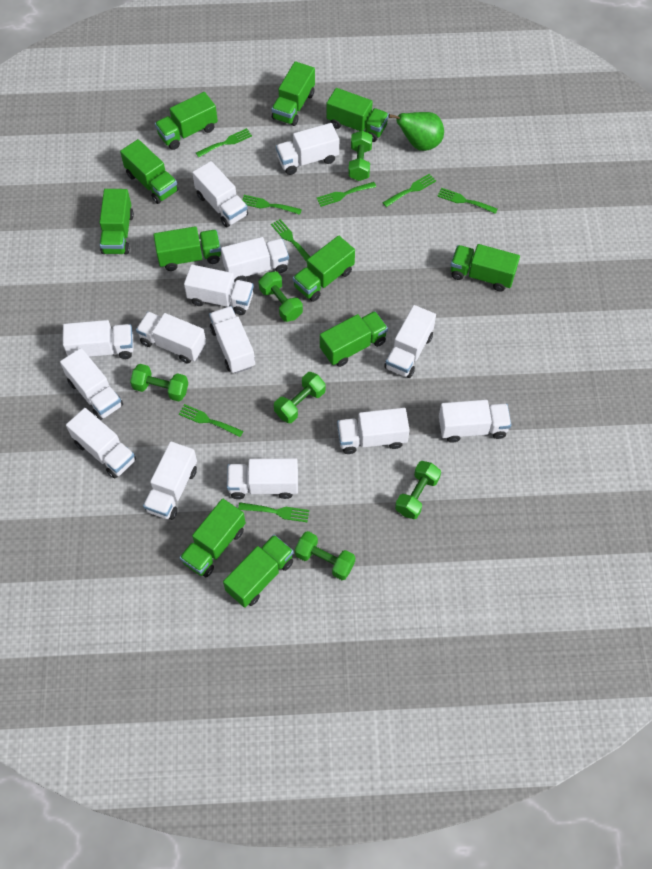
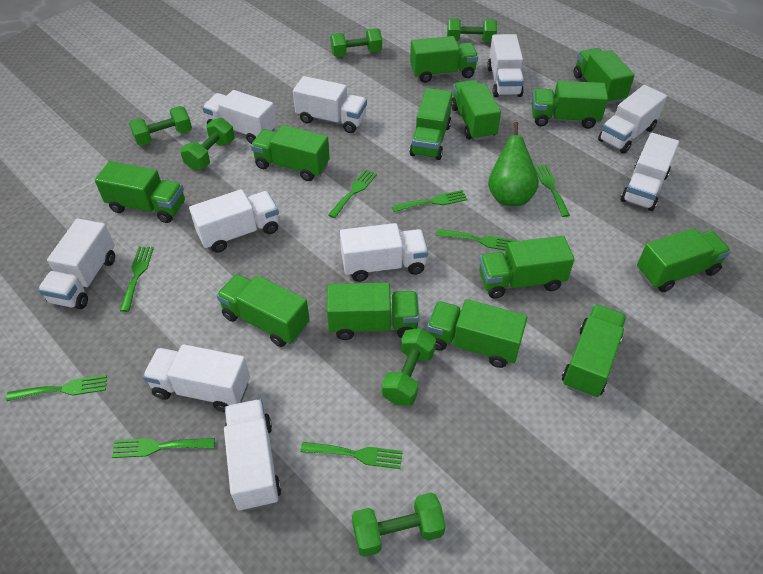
green truck: [99,189,134,255] [120,139,178,204] [154,226,221,271] [155,92,218,150] [180,499,246,577] [223,535,293,608] [272,61,315,126] [293,236,355,302] [320,311,388,367] [327,88,389,142] [451,244,520,292] = 11 -> [95,161,185,223] [216,274,310,347] [251,125,330,181] [327,283,419,340] [410,36,478,83] [410,88,452,160] [427,299,528,368] [451,80,501,141] [479,236,575,299] [532,81,608,129] [562,304,627,398] [574,48,635,104] [637,228,731,292] = 13
white truck: [60,348,123,420] [63,320,134,359] [66,408,136,479] [136,312,206,364] [143,441,197,520] [184,265,254,315] [192,161,248,228] [209,306,255,374] [221,237,289,282] [227,458,298,499] [276,123,339,175] [337,408,410,454] [384,305,436,378] [439,400,511,443] = 14 -> [38,218,115,309] [143,344,250,412] [189,189,279,253] [202,90,277,144] [224,399,281,511] [293,76,367,133] [340,223,428,282] [487,34,524,97] [598,85,667,154] [621,133,679,211] = 10

